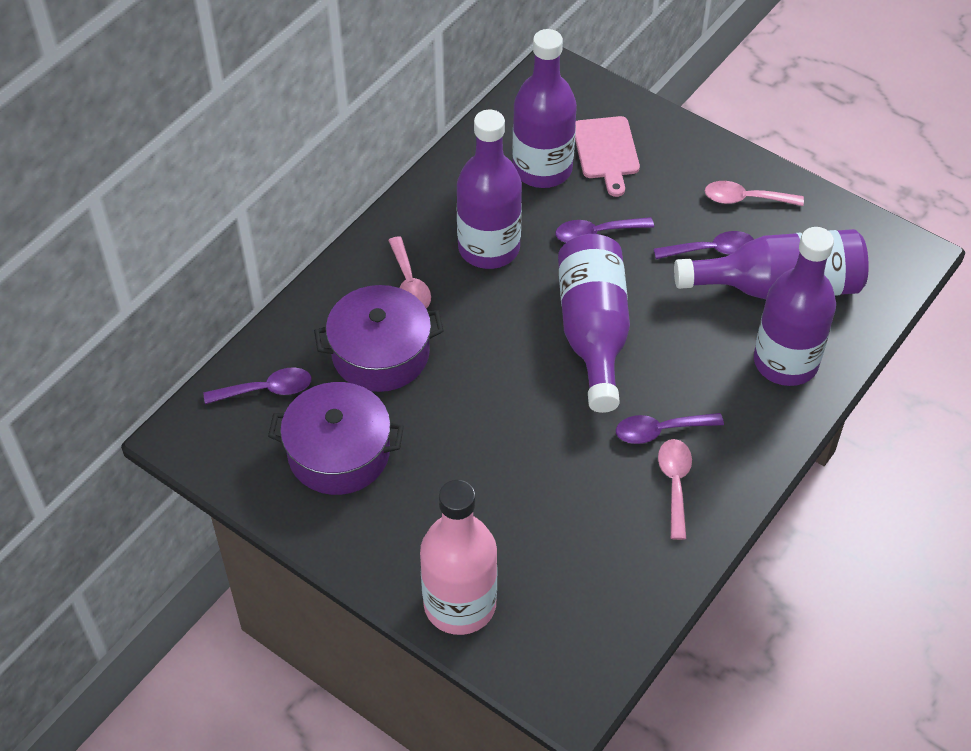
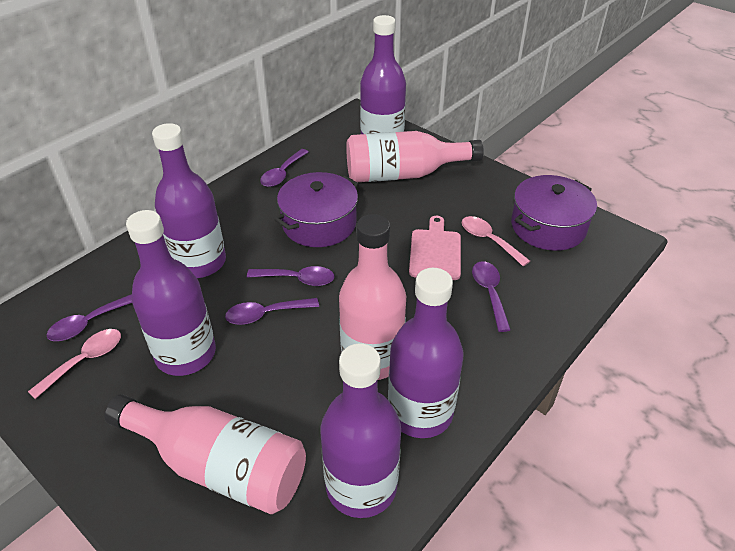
pink bottle: [420,480,497,635] = 1 -> [104,394,306,514] [339,214,406,380] [346,131,484,182] = 3
pink spoon: [388,236,431,308] [658,439,692,540] [705,181,804,206] = 3 -> [28,329,121,399] [462,216,530,266] = 2
purple spoon: [204,367,312,404] [556,217,654,243] [616,413,724,444] [654,231,754,259] = 4 -> [47,294,132,341] [225,298,319,325] [247,266,334,286] [260,149,308,187] [472,261,511,332] = 5

